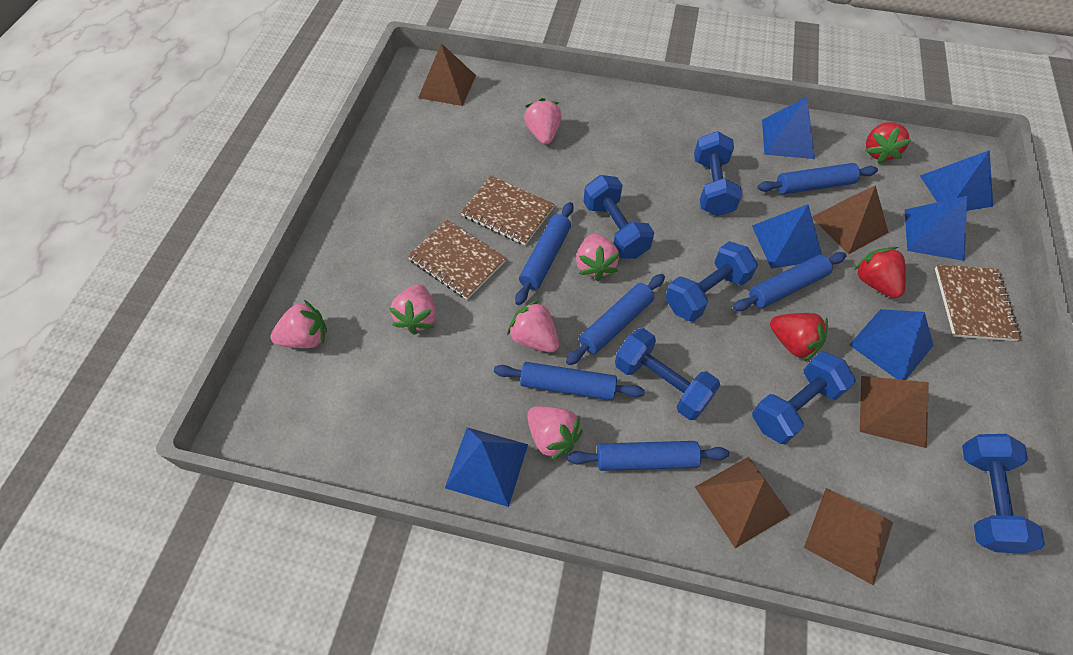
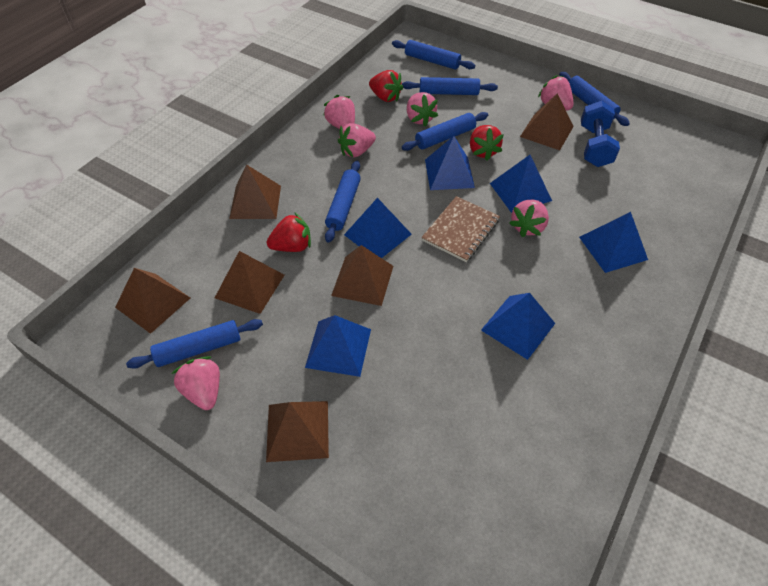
blue dumbbell: [583,175,654,259] [615,328,720,420] [665,241,758,322] [694,131,742,216] [752,351,856,444] [962,434,1045,554] = 6 -> [581,101,620,167] = 1
brown notebook: [407,220,506,299] [461,176,554,246] [935,265,1021,341] = 3 -> [422,196,500,262] = 1
brown pyramid: [418,43,476,106] [695,457,790,548] [804,488,893,586] [812,185,889,254] [860,376,929,448] = 5 -> [115,268,190,334] [215,251,284,314] [229,164,281,219] [266,401,329,462] [331,245,393,306] [520,93,574,150] = 6

